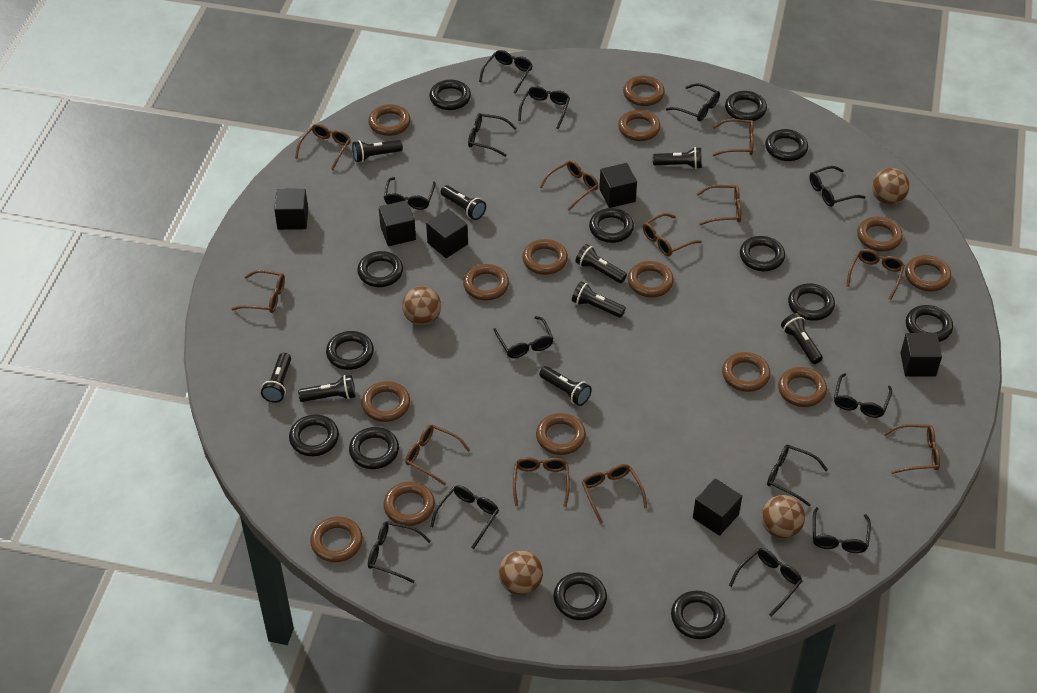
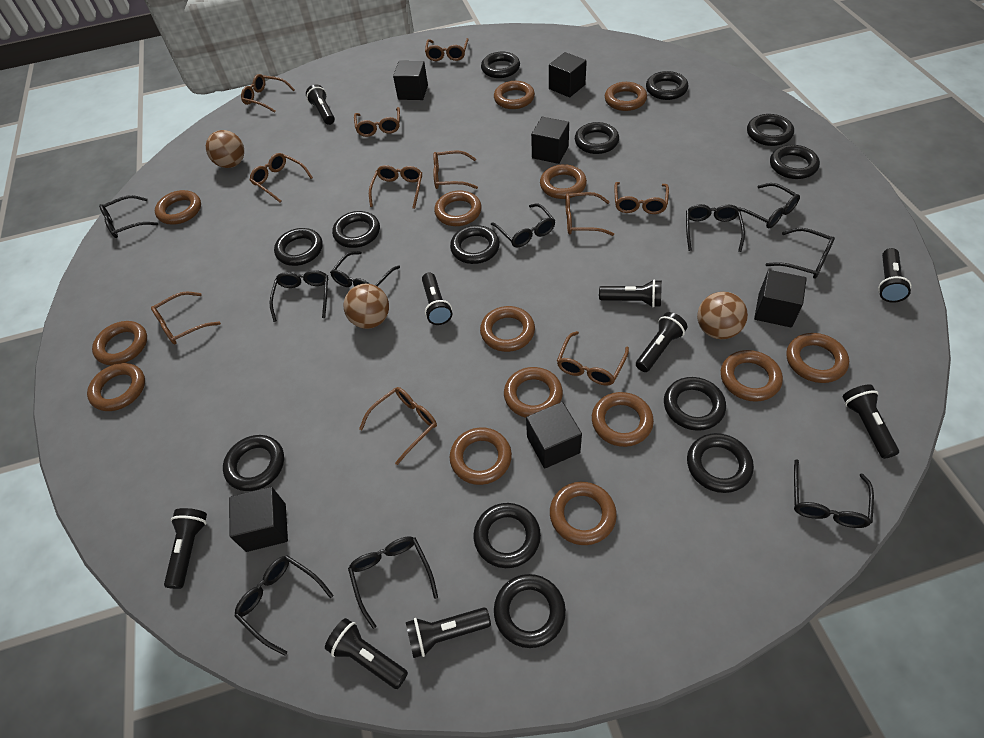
black glasses: [368,521,431,583] [384,177,436,210] [430,485,499,549] [468,113,517,157] [479,50,533,94] [493,316,554,358] [518,86,570,129] [666,83,720,121] [729,548,802,617] [767,445,828,506] [810,166,865,207] [813,507,871,553] [834,373,892,418] = 13 -> [99,195,158,238] [234,555,334,656] [270,270,328,322] [330,251,400,287] [348,536,438,629] [491,203,556,247] [686,204,745,252] [737,183,800,228] [766,228,835,279] [794,459,874,528] = 10
brown ball: [402,286,441,325] [499,550,543,595] [761,495,805,538] [872,168,909,204] = 4 -> [206,130,244,168] [344,284,389,329] [697,292,748,339] = 3

